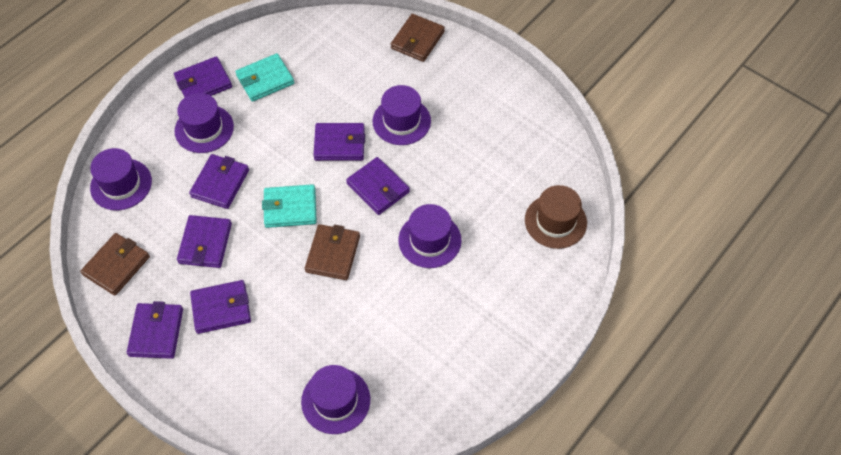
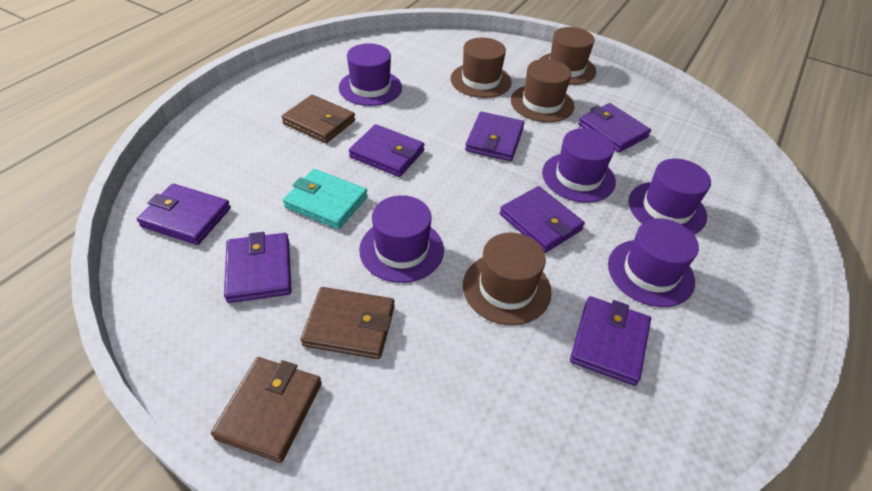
brown hat: [525,185,587,249] = 1 -> [451,38,512,98] [463,233,552,325] [511,59,574,122] [540,27,596,85] = 4
turquoise wallet: [235,53,294,102] [262,184,317,228] = 2 -> [283,169,368,229] = 1

